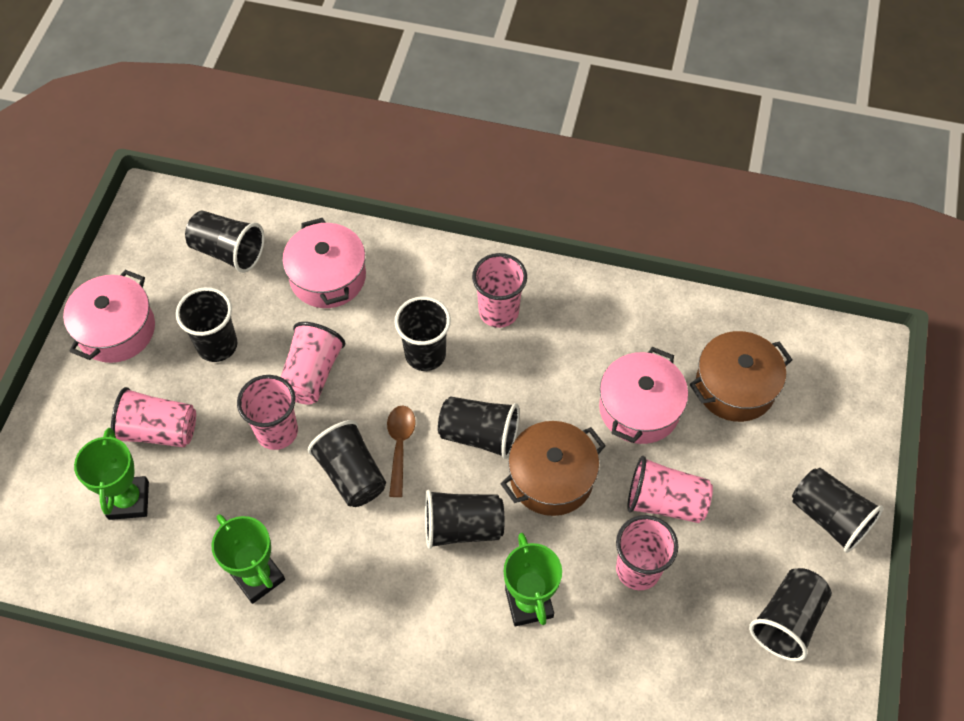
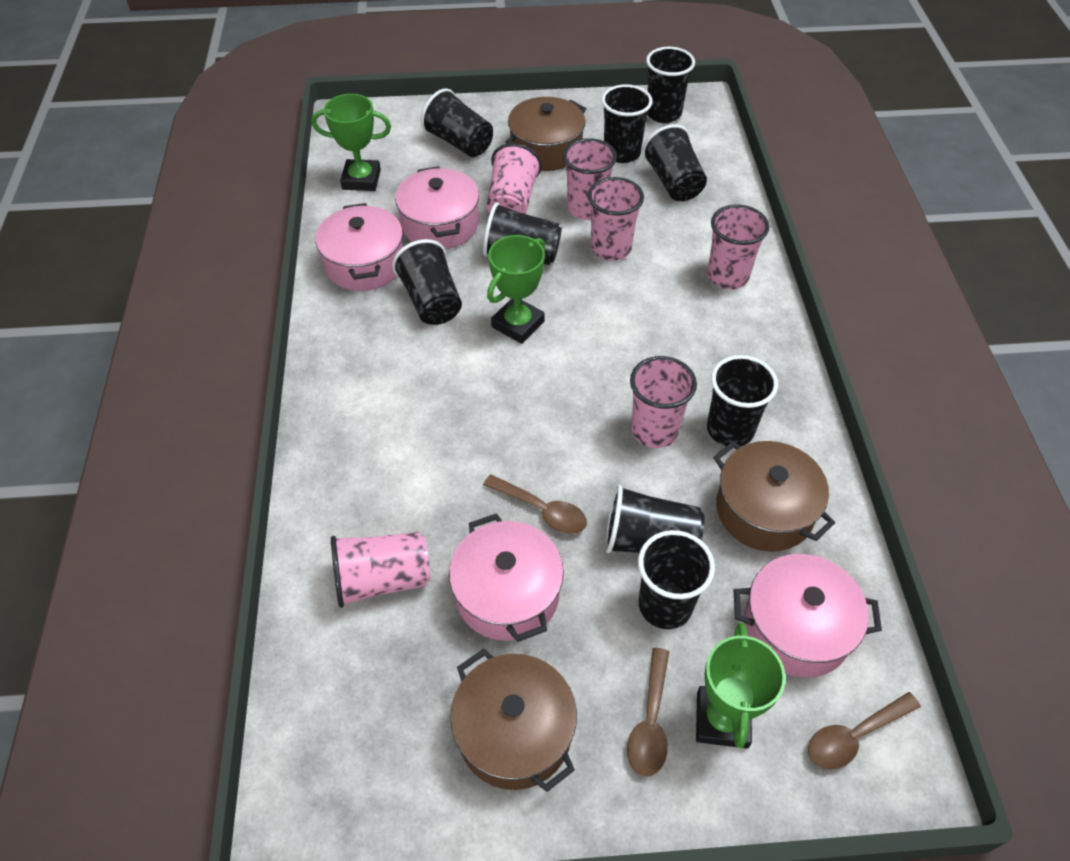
black cup: [176,287,237,362] [185,211,265,273] [308,420,386,507] [395,296,451,371] [425,490,505,549] [438,396,520,459] [749,568,832,662] [792,468,884,553] = 8 -> [392,239,462,325] [421,88,493,157] [483,202,562,265] [601,84,653,163] [605,485,705,553] [638,530,715,629] [642,124,707,201] [646,47,695,123] [707,355,778,446] = 9
brown pot: [501,421,606,516] [689,331,793,422] = 2 -> [450,649,577,792] [506,97,586,171] [713,441,835,552] = 3
brown spoon: [387,405,416,497] = 1 -> [483,474,587,534] [627,648,669,776] [808,692,921,770] = 3
pink pot: [63,270,155,363] [282,218,366,308] [599,347,688,444] = 3 -> [315,203,403,291] [395,166,479,249] [449,513,564,642] [734,554,882,677] = 4

